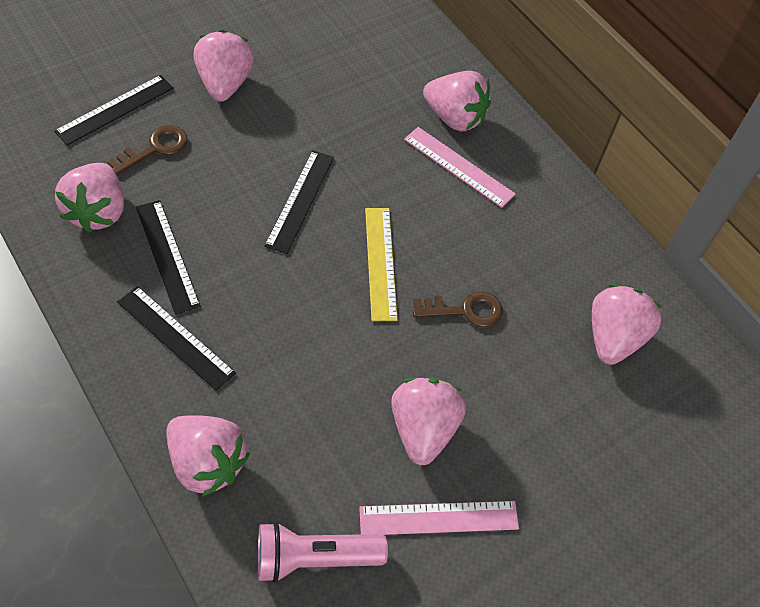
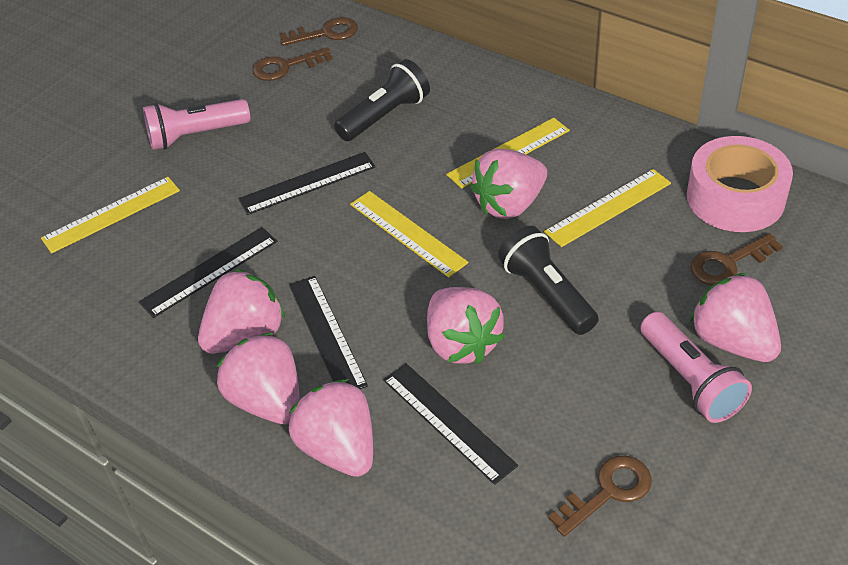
black flashlight: none = 0 -> [334,59,430,141] [498,226,599,335] = 2
brown key: [108,125,188,175] [413,292,503,327] = 2 -> [252,47,332,81] [280,17,358,46] [548,456,652,537] [690,233,783,285] = 4
pink flashlight: [258,522,388,583] = 1 -> [143,99,250,150] [640,312,752,423] = 2
pink ruler: [359,501,519,535] [404,127,516,208] = 2 -> none = 0
pink tape: none = 0 -> [687,136,793,232] = 1
yellow ruler: [365,208,398,321] = 1 -> [41,177,180,254] [350,191,468,277] [446,118,570,189] [544,169,671,247] = 4

